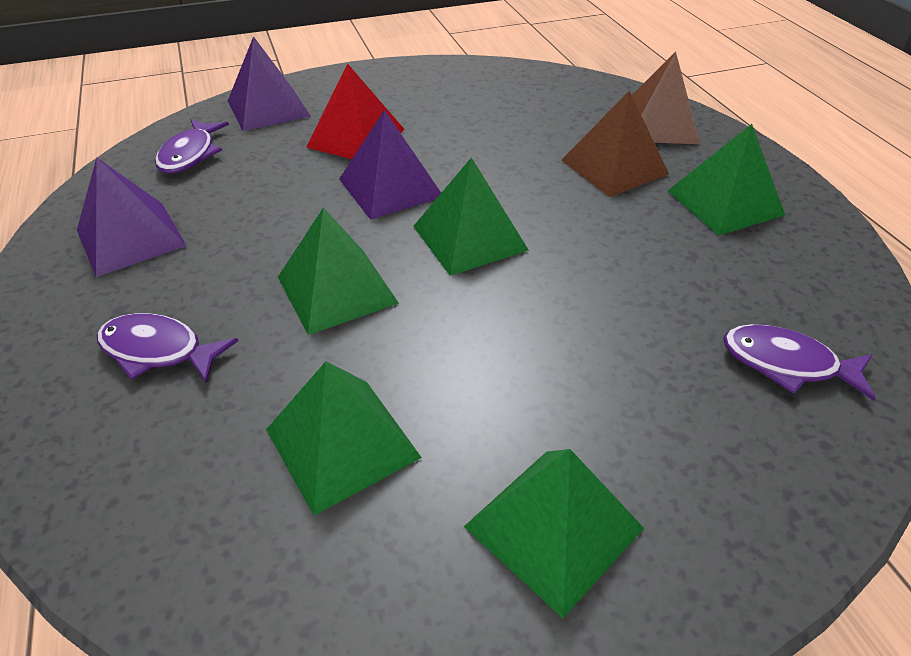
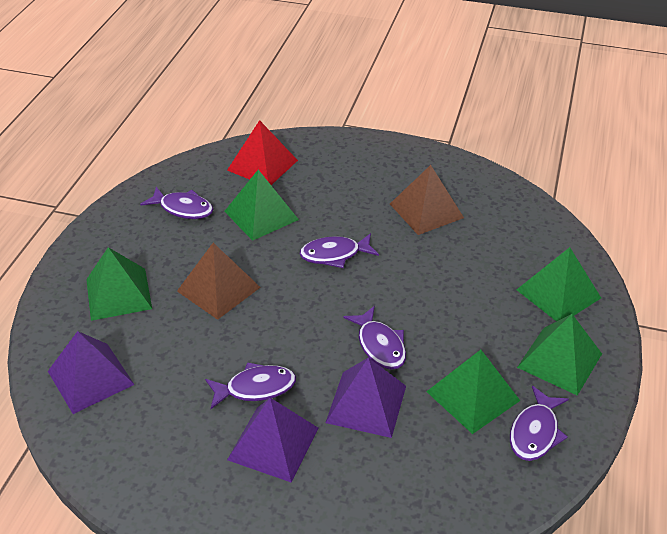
purple fish: [97,313,238,383] [155,119,229,174] [723,324,876,401] = 3 -> [140,187,213,219] [205,362,296,409] [300,233,379,268] [344,306,406,370] [510,386,569,461] = 5

